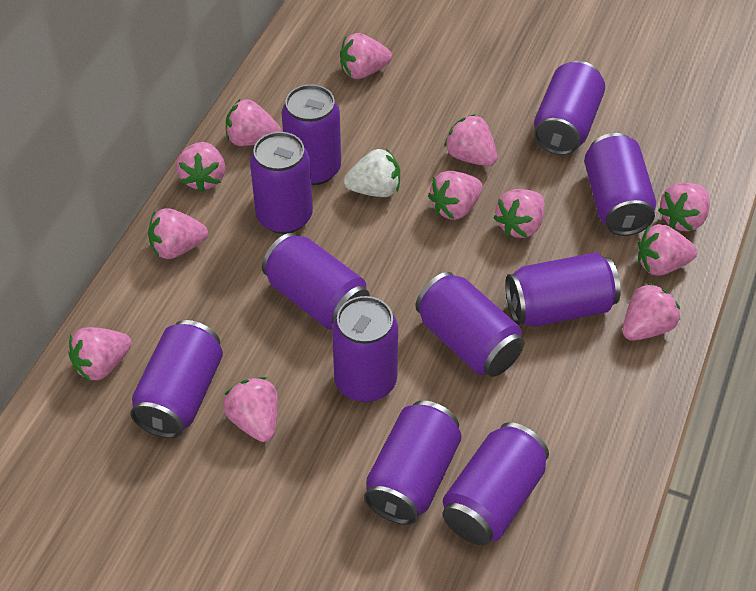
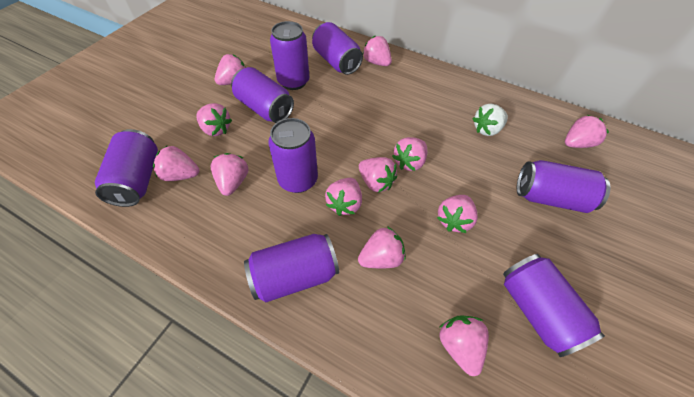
purple can: [130,320,223,438] [250,132,313,234] [262,233,370,329] [282,84,341,185] [332,296,398,402] [364,400,462,525] [416,272,524,377] [443,422,549,545] [505,252,621,327] [534,61,605,155] [584,133,656,236] = 11 -> [95,129,158,207] [231,67,294,123] [244,234,339,302] [268,118,318,193] [270,21,309,90] [312,22,363,75] [503,254,605,357] [517,160,610,213] = 8

